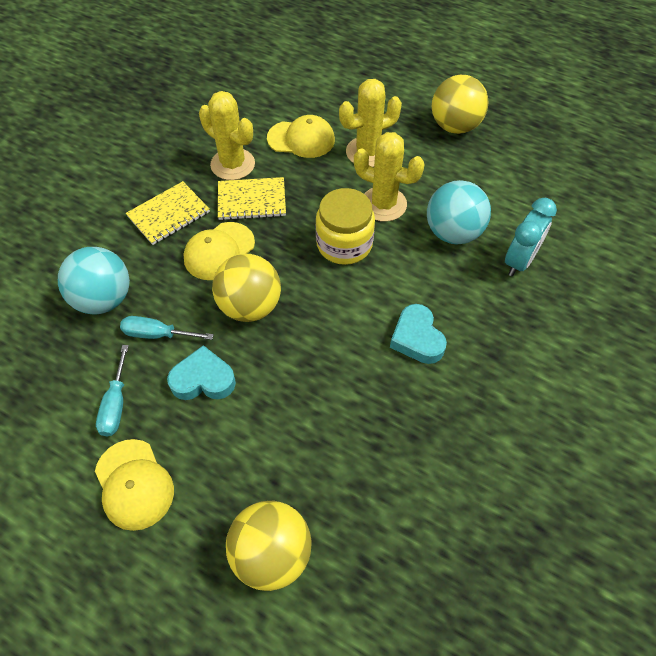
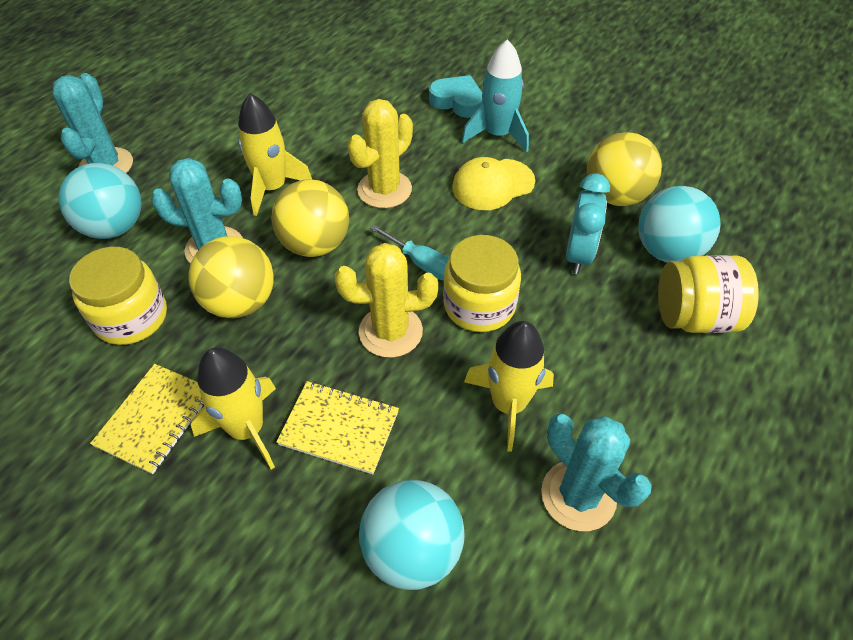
turquoise ball: [58,247,130,314] [427,180,491,245] = 2 -> [58,163,141,239] [359,479,465,590] [638,186,721,263] = 3
turquoise cactus: none = 0 -> [53,73,133,173] [151,158,243,264] [541,414,652,531] = 3
turquoise heart: [167,345,236,400] [390,304,447,364] = 2 -> [429,75,482,118] = 1
turquoise rocket: none = 0 -> [462,39,529,152] = 1
turquoise screwdriver: [96,345,129,437] [120,316,214,340] = 2 -> [370,224,449,280] = 1
yellow cactus: [199,91,255,180] [339,79,402,167] [354,132,425,222] = 3 -> [335,243,438,358] [347,99,413,208] = 2
yellow cap: [95,439,174,531] [183,222,255,280] [267,115,335,158] = 3 -> [452,157,535,210] = 1
yellow jar: [316,188,375,265] = 1 -> [69,247,167,345] [443,235,521,332] [658,255,759,333] = 3
yellow rocket: none = 0 -> [190,347,276,470] [238,93,312,216] [464,321,554,452] = 3

